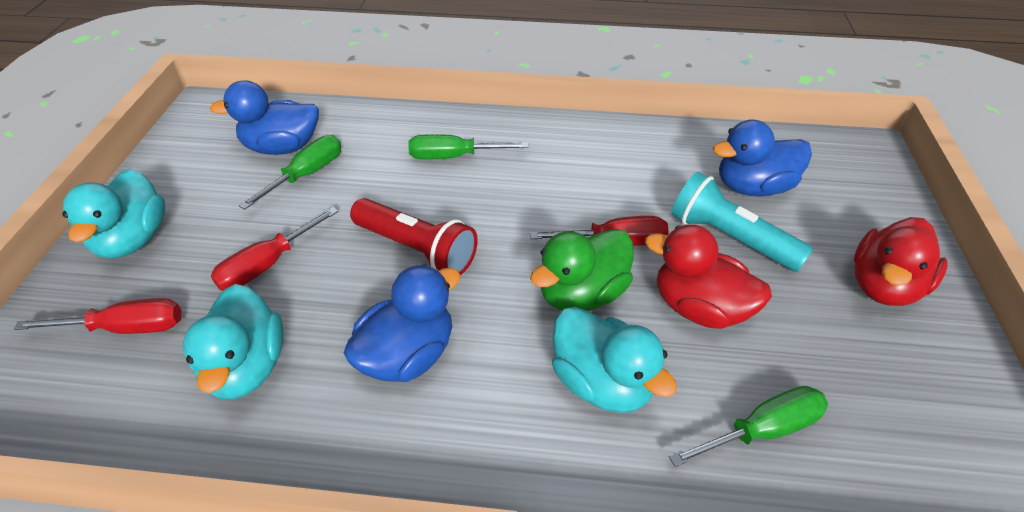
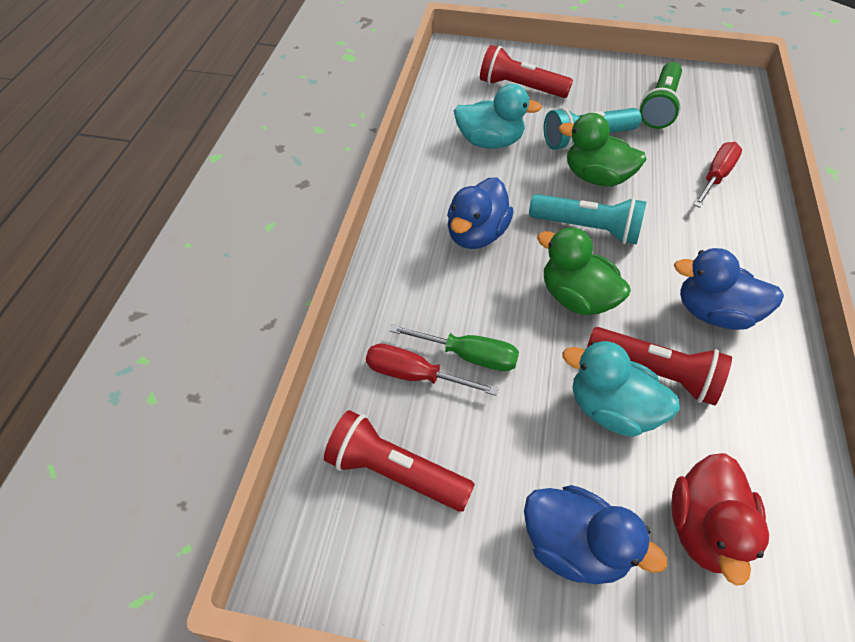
green duck: [530,229,633,311] = 1 -> [537,227,631,315] [559,113,647,186] = 2
green flashlight: none = 0 -> [640,62,682,129] = 1
green screwdriver: [239,135,341,210] [408,134,529,160] [669,386,828,467] = 3 -> [390,324,519,371] = 1
red duck: [645,224,772,329] [854,217,948,306] = 2 -> [671,453,769,586] = 1
red flashlight: [350,198,478,275] = 1 -> [324,410,475,512] [480,45,573,98] [587,327,732,406] = 3
red screwdriver: [14,298,181,334] [211,207,339,291] [530,216,669,246] = 3 -> [366,344,498,396] [693,142,742,208] = 2
turquoise duck: [62,169,166,258] [183,284,284,400] [552,307,677,413] = 3 -> [454,84,542,148] [563,341,680,437] = 2
turquoise flashlight: [672,172,813,272] = 1 -> [529,194,646,244] [544,107,642,150] = 2

